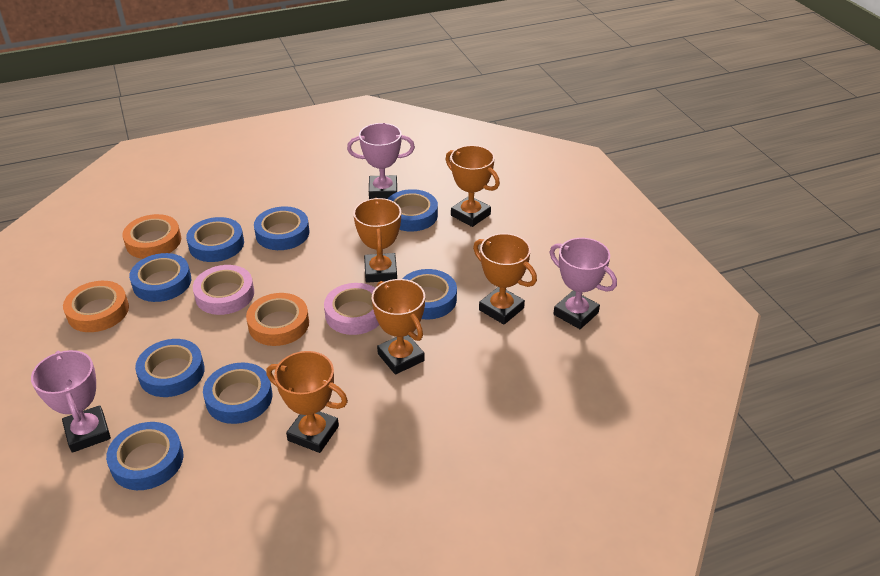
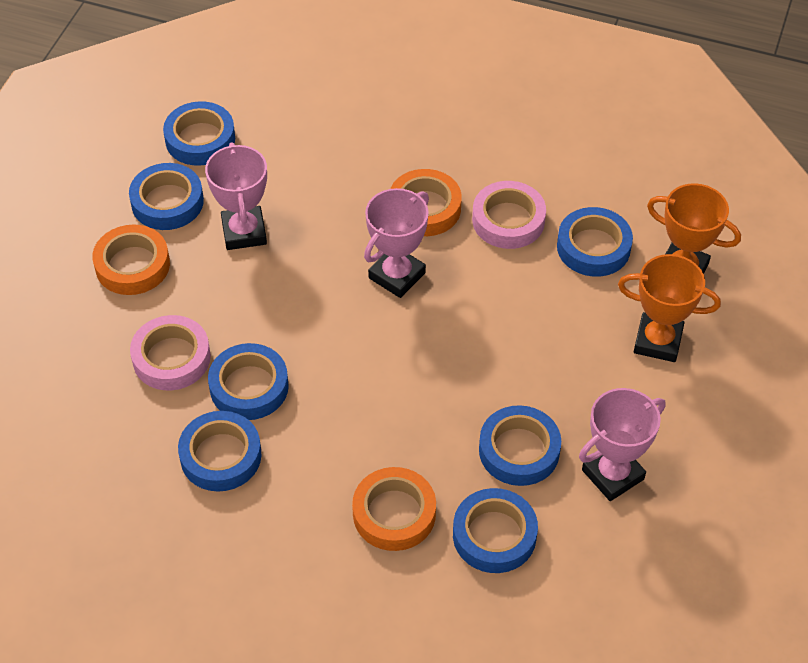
blue tape: [106,422,183,490] [129,253,191,302] [135,339,205,397] [186,217,244,262] [203,363,273,424] [254,206,309,250] [388,189,438,231] [402,269,457,319] = 8 -> [129,163,204,230] [163,101,235,166] [178,411,261,491] [208,343,289,420] [453,488,538,573] [479,405,561,486] [557,207,633,277] = 7
orange trophy: [266,351,348,453] [353,198,401,283] [372,279,425,375] [445,145,500,227] [473,233,537,325] = 5 -> [618,254,721,362] [647,183,741,274] = 2

